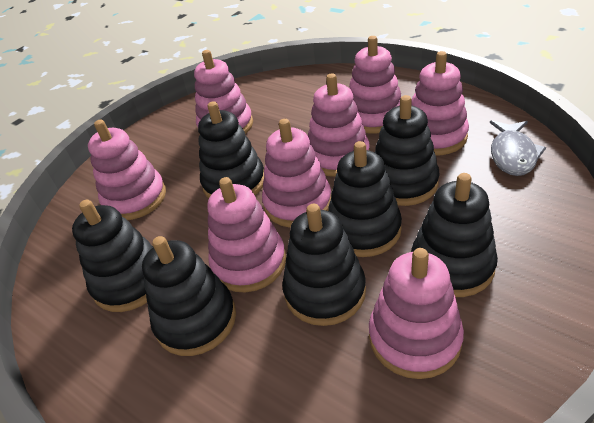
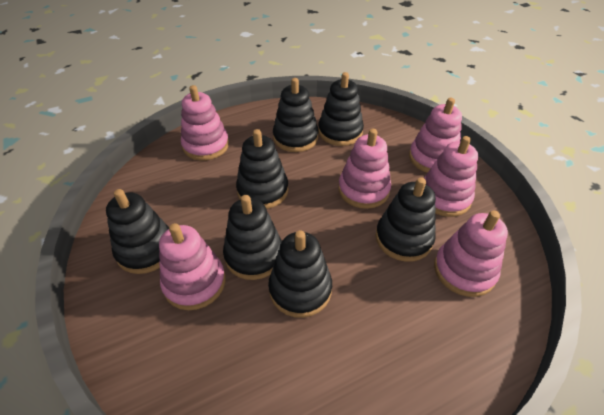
grey fish: [490,120,546,176] = 1 -> none = 0
pink stacking toy: [88,120,166,220] [194,50,253,134] [207,177,286,292] [262,119,331,228] [308,73,370,177] [349,36,401,134] [369,248,464,379] [411,51,469,155] = 8 -> [159,223,226,310] [181,85,229,160] [338,129,391,209] [409,98,462,173] [424,136,478,217] [434,211,508,297] = 6

